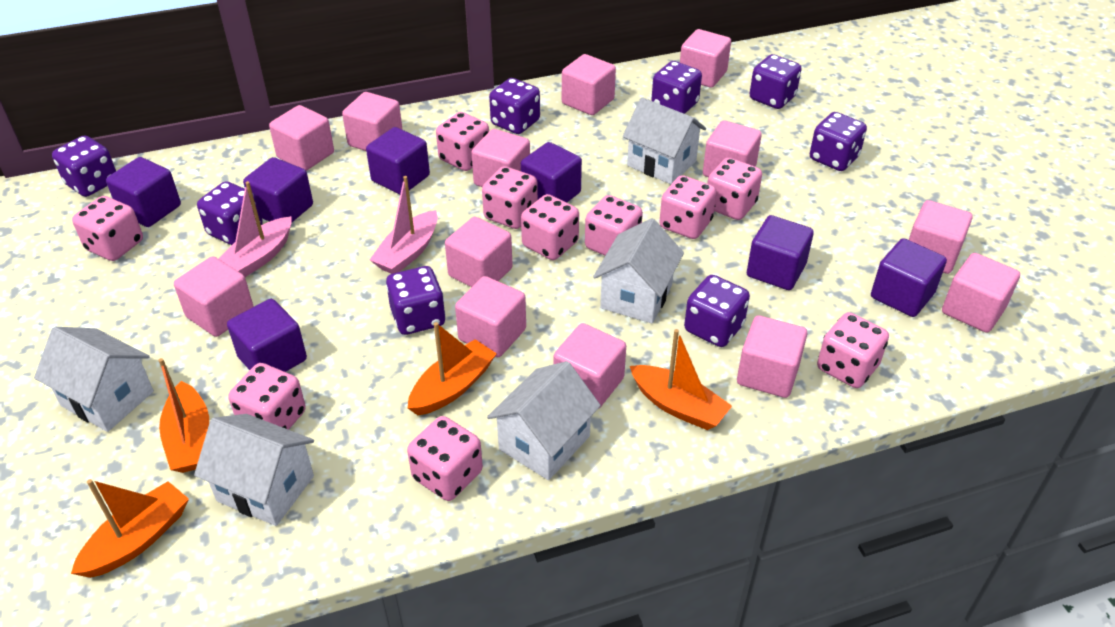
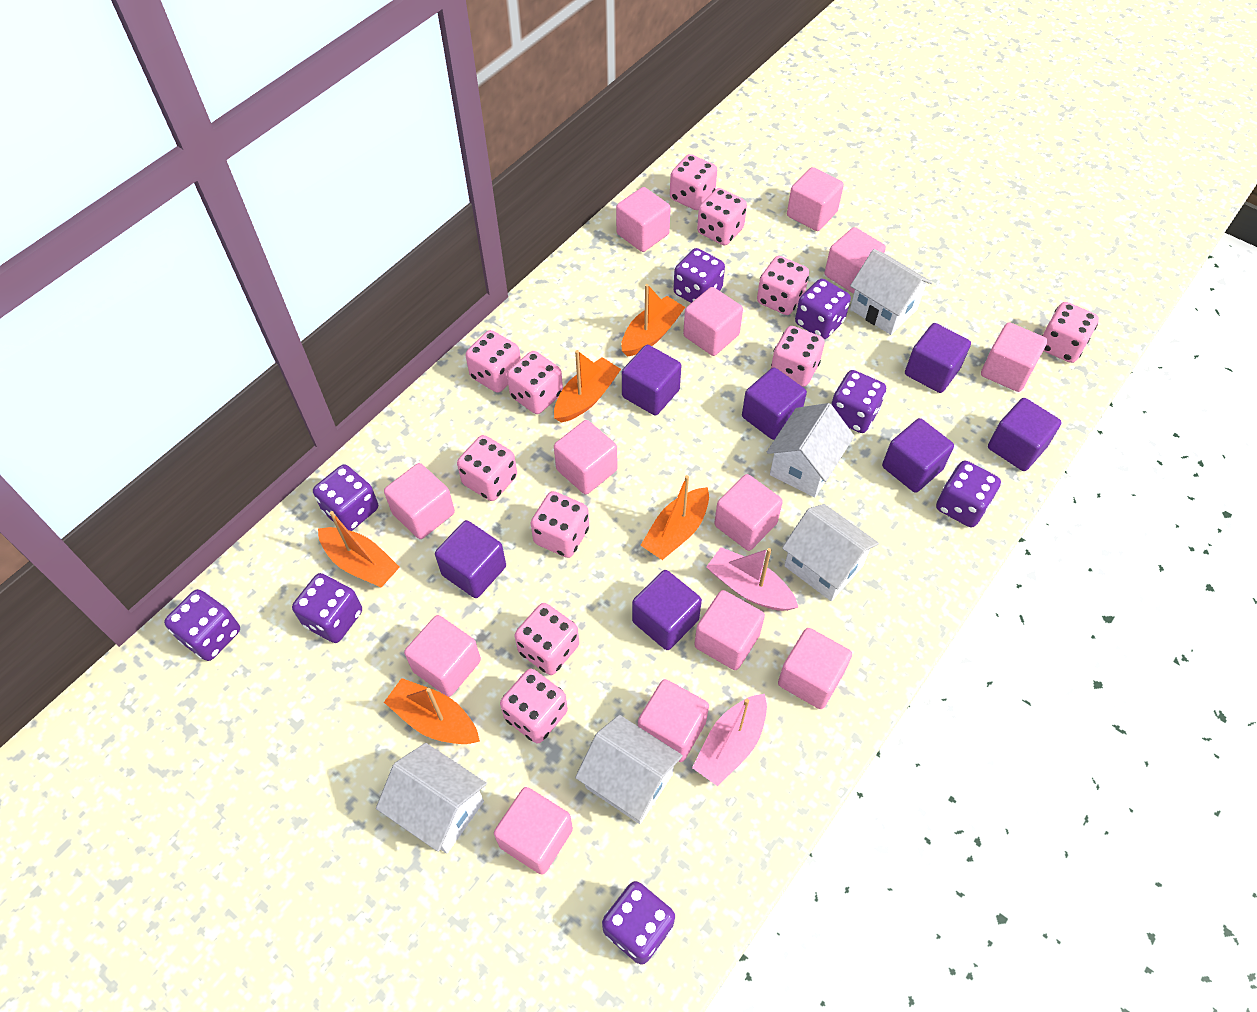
orange boat: [71,479,189,578] [158,358,209,473] [408,322,497,415] [630,329,732,430] = 4 -> [318,511,400,587] [384,678,480,744] [554,350,621,423] [621,284,685,357] [640,475,709,560] = 5
pink dice: [72,196,143,261] [228,363,306,430] [407,416,483,501] [436,112,489,171] [482,166,538,229] [521,194,579,260] [585,195,643,256] [659,175,717,239] [707,157,762,220] [817,312,889,388] = 10 -> [457,435,517,501] [465,330,521,393] [500,669,568,743] [507,351,563,414] [514,603,579,675] [530,491,589,558] [670,154,717,210] [697,188,747,246] [757,256,809,315] [771,326,825,387] [1042,302,1099,363] = 11

